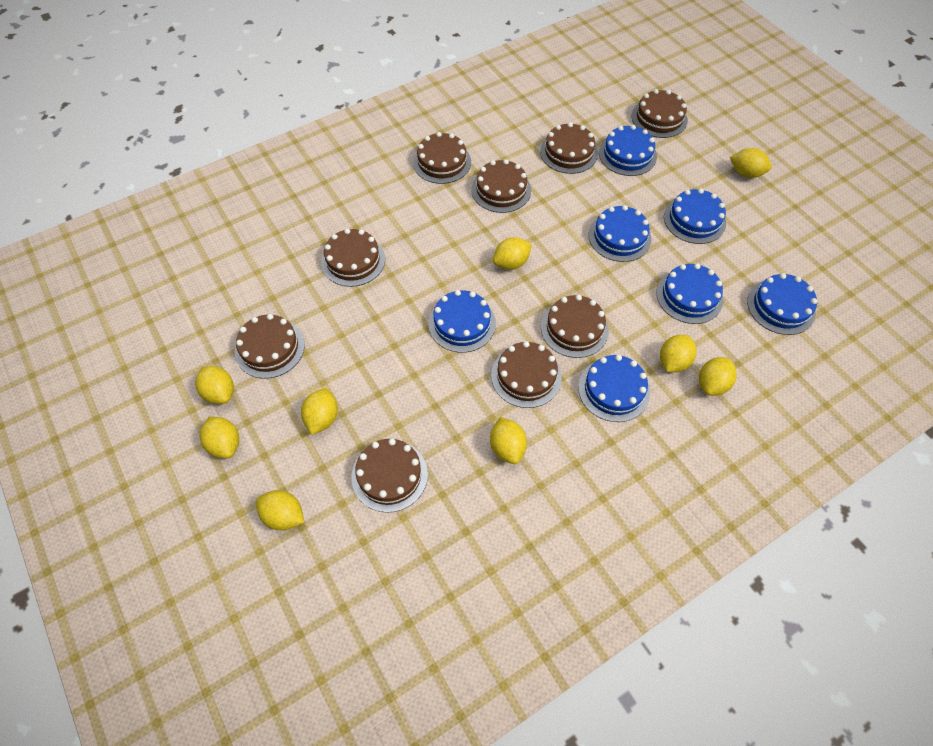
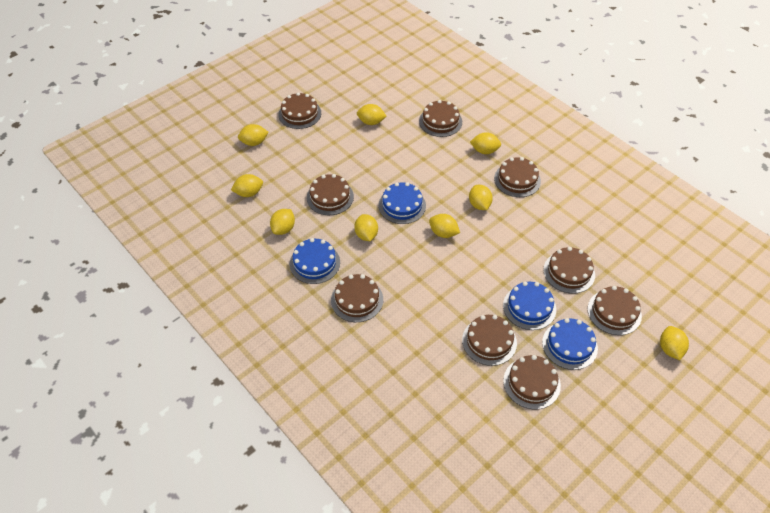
blue cake: [428,290,496,353] [578,355,650,422] [589,205,652,262] [599,125,657,176] [656,263,723,324] [664,189,726,244] [747,273,817,335] = 7 -> [290,238,340,284] [378,182,426,224] [503,281,556,330] [542,318,598,370] = 4

